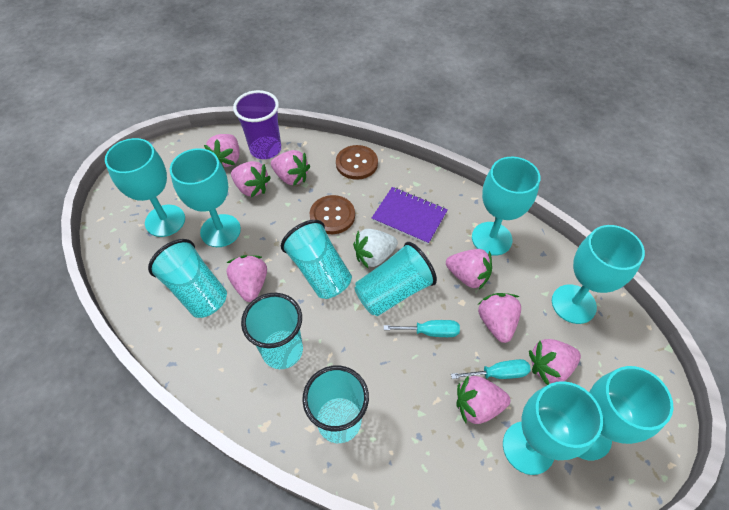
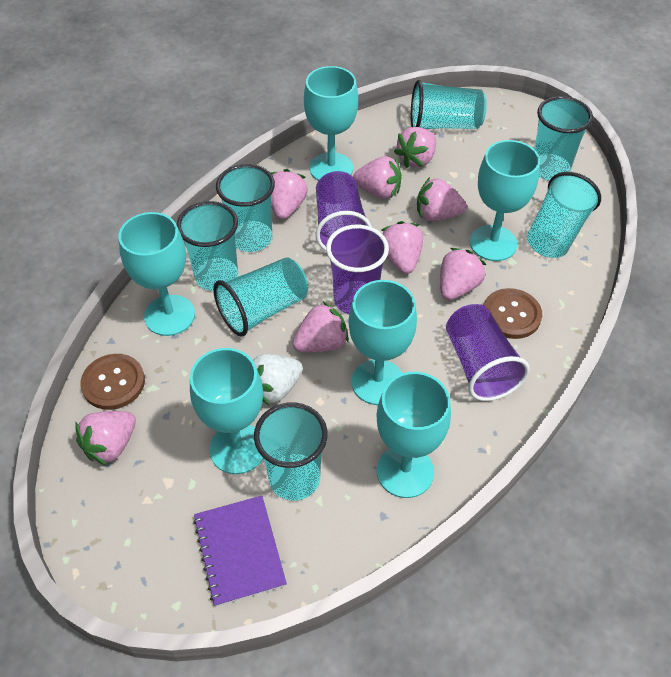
purple cup: [233,90,281,159] = 1 -> [316,171,372,251] [326,225,389,314] [446,304,530,401] = 3
turquoise cup: [148,239,227,318] [241,293,303,369] [281,220,352,299] [302,366,369,443] [355,242,437,316] = 5 -> [177,201,238,291] [213,257,308,337] [216,164,275,252] [254,402,328,501] [411,80,487,129] [527,172,601,258] [534,96,593,181] = 7
turquoise screwdriver: [384,320,460,337] [451,359,531,379] = 2 -> none = 0

